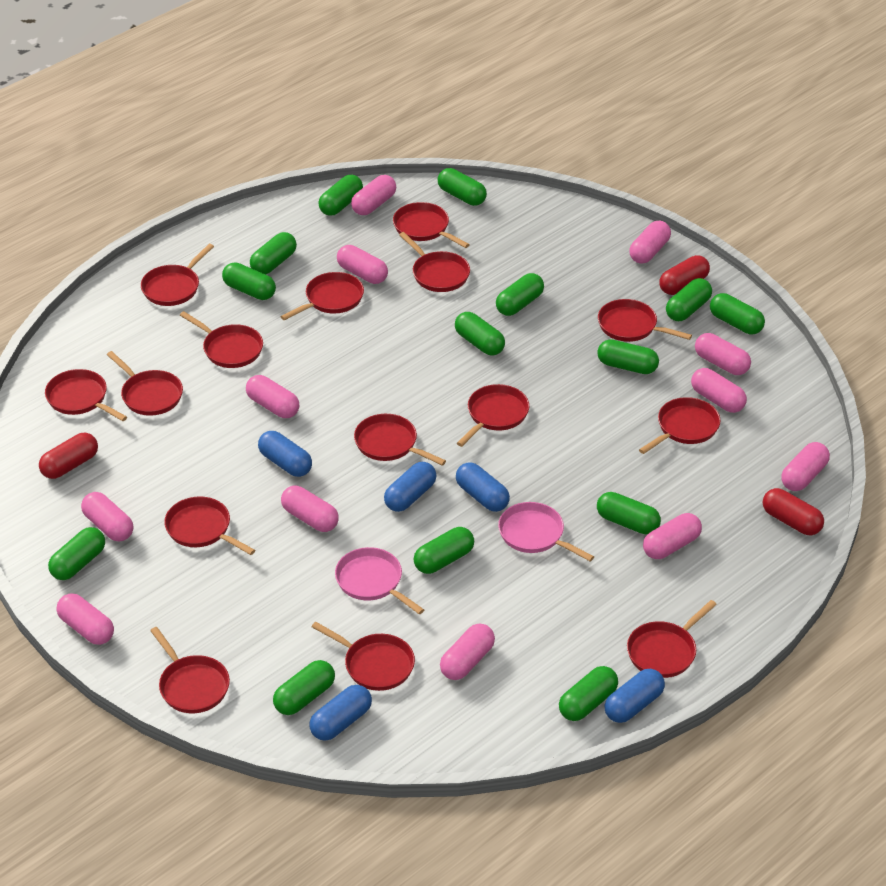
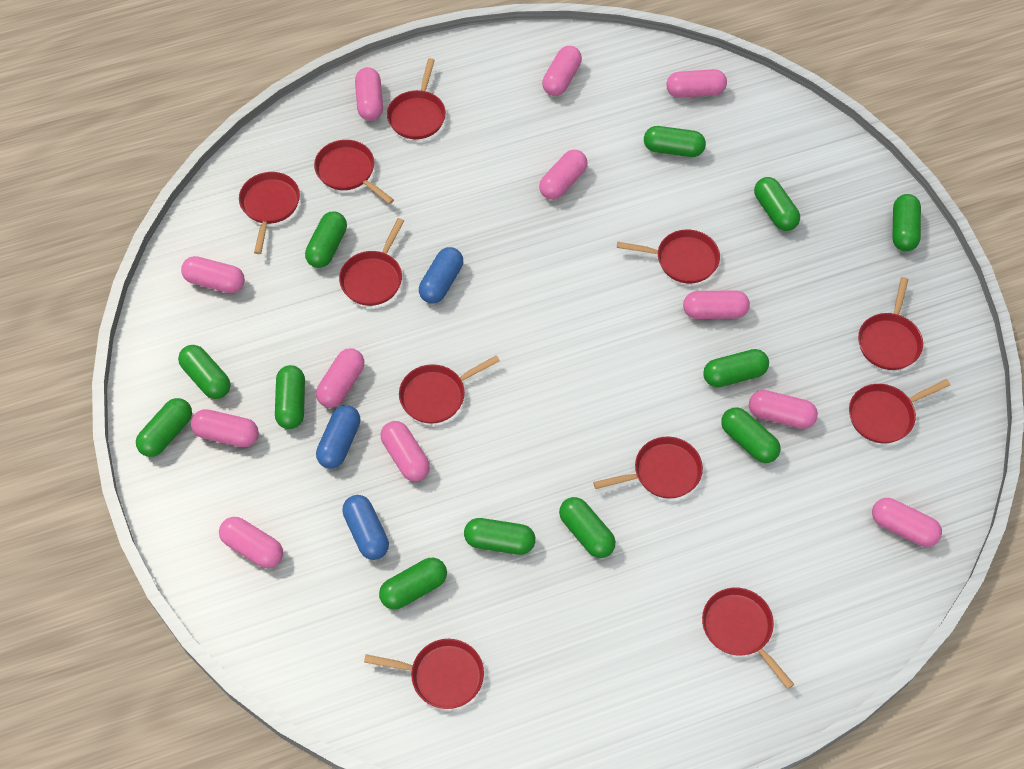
blue capsule: [258,431,312,477] [309,685,372,741] [384,462,436,512] [456,462,510,512] [605,669,665,723] = 5 -> [316,405,360,469] [342,495,389,560] [419,247,463,304] = 3
green capsule: [48,527,105,580] [222,262,276,300] [250,232,297,275] [273,660,335,715] [318,175,363,216] [414,527,474,574] [438,168,487,206] [455,312,505,356] [496,273,544,316] [559,666,618,721] [597,339,659,374] [597,492,661,534] [666,278,712,321] [710,293,765,334] = 14 -> [136,398,192,457] [178,345,231,399] [275,365,305,429] [305,211,347,268] [379,558,447,609] [464,518,535,555] [559,497,616,558] [644,126,706,157] [703,349,769,387] [721,407,781,463] [754,177,800,231] [892,194,921,252] = 12
pink pan: [335,547,424,614] [498,502,594,561] = 2 -> none = 0
red capsule: [39,433,98,479] [659,255,710,295] [763,488,824,535] = 3 -> none = 0
red pan: [45,369,127,421] [107,351,183,416] [141,244,214,306] [150,627,230,713] [164,496,255,555] [180,311,263,368] [280,272,364,321] [311,621,415,691] [354,414,446,466] [393,202,470,248] [399,232,470,292] [456,384,529,447] [598,299,692,342] [627,600,717,678] [639,397,721,454] = 15 -> [239,172,300,254] [314,140,394,204] [339,218,404,306] [364,639,484,709] [387,58,446,139] [399,355,500,424] [593,437,703,498] [617,229,720,284] [702,587,794,689] [849,379,950,443] [858,277,923,370] = 11

